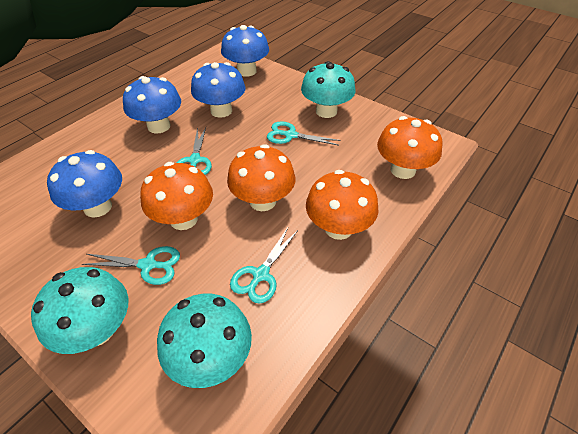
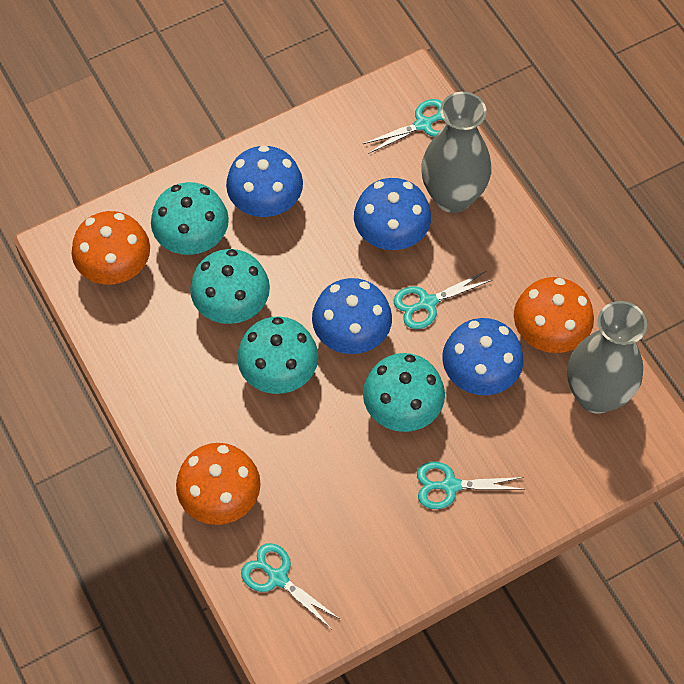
grey vase: none = 0 -> [421,92,491,213] [567,301,647,414] = 2
orange mushroom: [140,162,213,230] [227,144,295,211] [306,170,378,240] [377,116,443,179] = 4 -> [72,211,150,284] [176,443,261,525] [514,277,594,353] = 3
turquoise mushroom: [31,267,128,354] [157,294,252,388] [301,61,355,118] = 3 -> [151,182,229,255] [190,249,270,324] [237,317,318,394] [363,353,445,432] = 4

